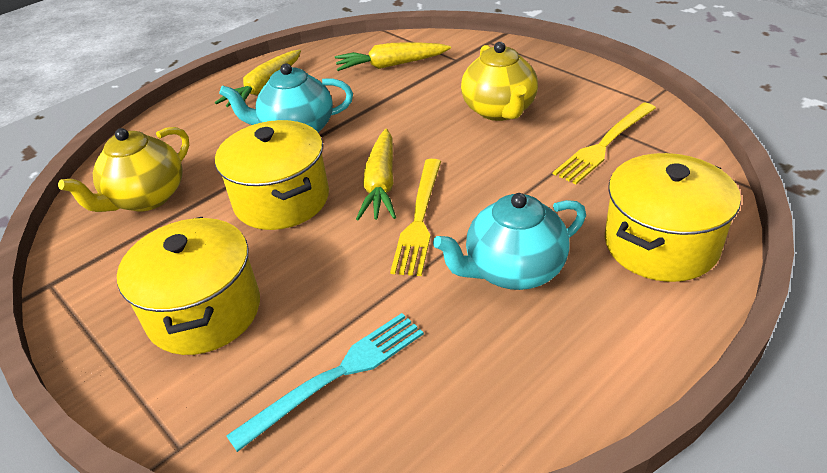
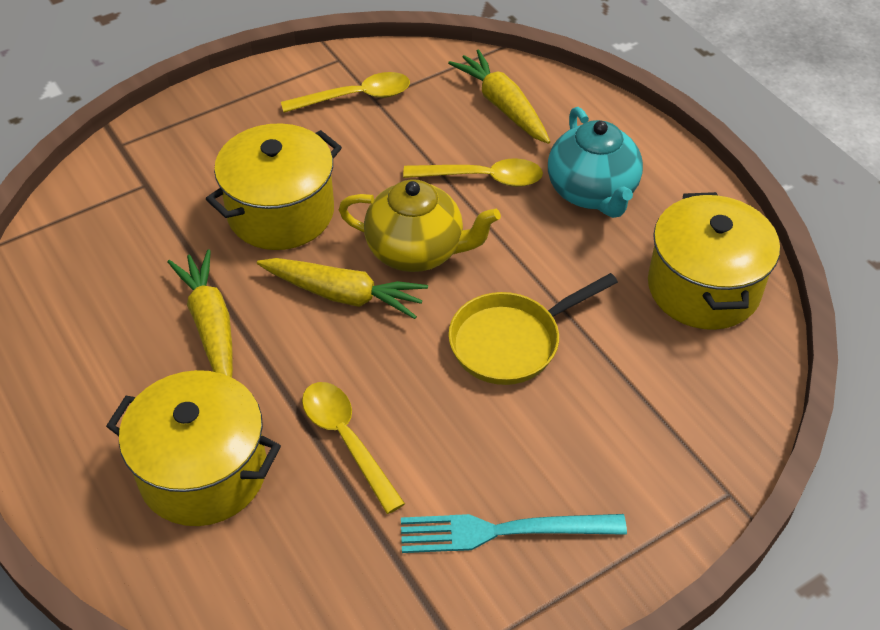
turquoise teapot: [219,64,353,132] [433,193,586,290] = 2 -> [548,107,643,218] = 1
yellow fork: [390,159,441,276] [553,103,656,184] = 2 -> none = 0
yellow pan: none = 0 -> [448,273,618,385] = 1
yellow spoon: none = 0 -> [281,72,410,113] [302,382,405,514] [403,158,543,187] = 3
yellow teapot: [58,127,189,212] [461,42,538,121] = 2 -> [339,179,501,272] = 1

